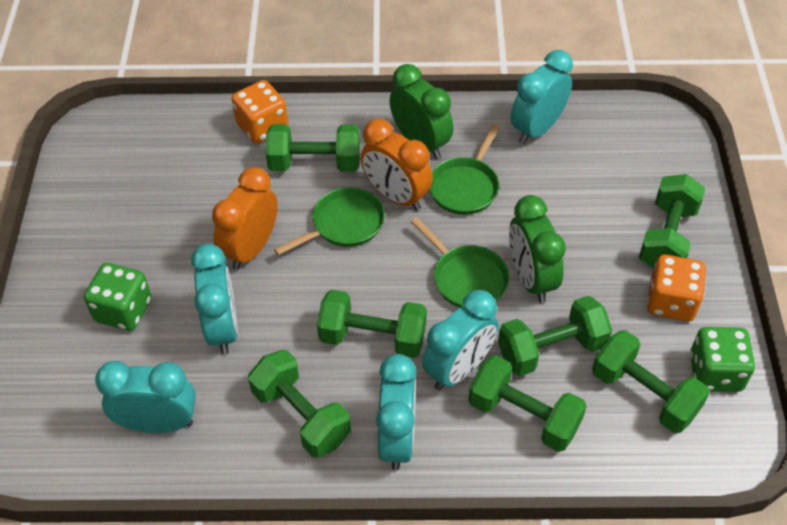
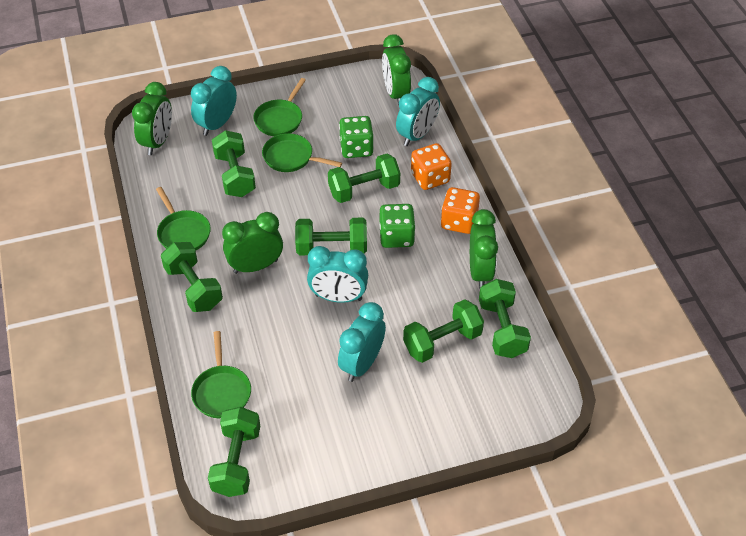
green clock: [390,64,453,159] [509,195,566,303] = 2 -> [132,82,172,155] [222,212,283,274] [382,34,411,105] [470,209,498,289] = 4
green pan: [274,187,385,255] [411,217,509,307] [429,124,500,215] = 3 -> [156,187,211,251] [191,331,251,418] [253,78,306,136] [262,133,342,172] = 4
orange clock: [212,167,278,270] [360,119,433,211] = 2 -> none = 0
turquoise clock: [95,361,196,433] [191,244,238,354] [376,354,417,470] [422,290,498,390] [511,50,573,144] = 5 -> [191,66,237,136] [307,246,368,303] [338,302,386,382] [396,77,440,146] = 4

